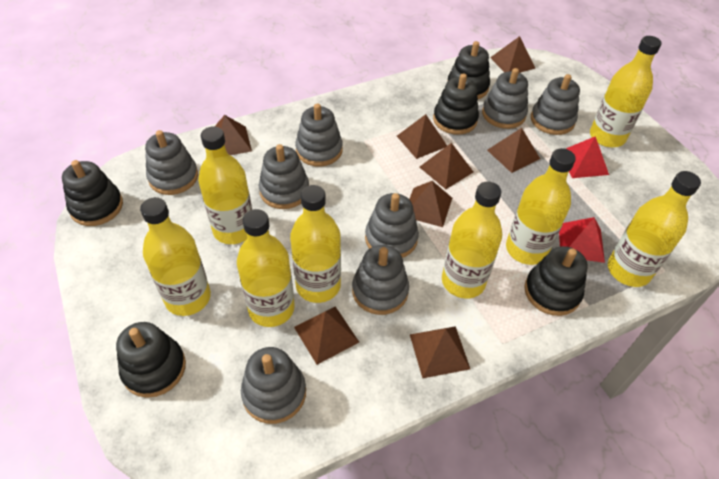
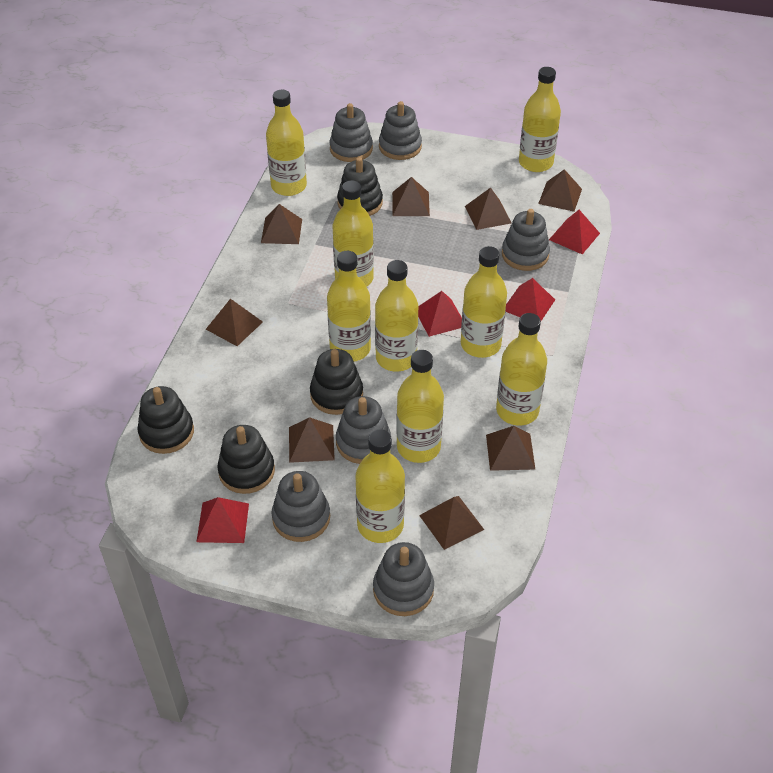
black stacking toy: [62,160,123,226] [116,322,186,398] [433,74,479,135] [447,41,490,99] [524,246,588,316] = 5 -> [138,386,194,454] [217,425,275,494] [310,349,363,415] [337,157,383,216] = 4
grey stacking toy: [145,130,198,195] [241,347,306,424] [259,144,309,209] [295,104,343,167] [352,245,409,315] [365,193,419,258] [482,68,528,129] [531,74,580,135] = 8 -> [271,471,330,542] [330,103,373,162] [336,396,391,464] [373,542,434,616] [379,101,422,160] [502,209,550,271] = 6
red pyramid: [559,217,605,263] [566,136,609,178] = 2 -> [197,497,249,543] [418,291,462,337] [506,278,555,321] [549,210,600,254] = 4
yellow bottle: [140,197,211,316] [198,126,252,244] [237,209,295,327] [290,185,341,303] [442,182,502,298] [506,148,576,265] [590,36,661,147] [608,171,701,287] = 8 -> [266,90,307,196] [327,251,371,362] [333,180,374,287] [356,429,405,543] [375,260,418,372] [396,350,444,463] [461,246,507,358] [496,313,547,426] [519,67,561,172] = 9

